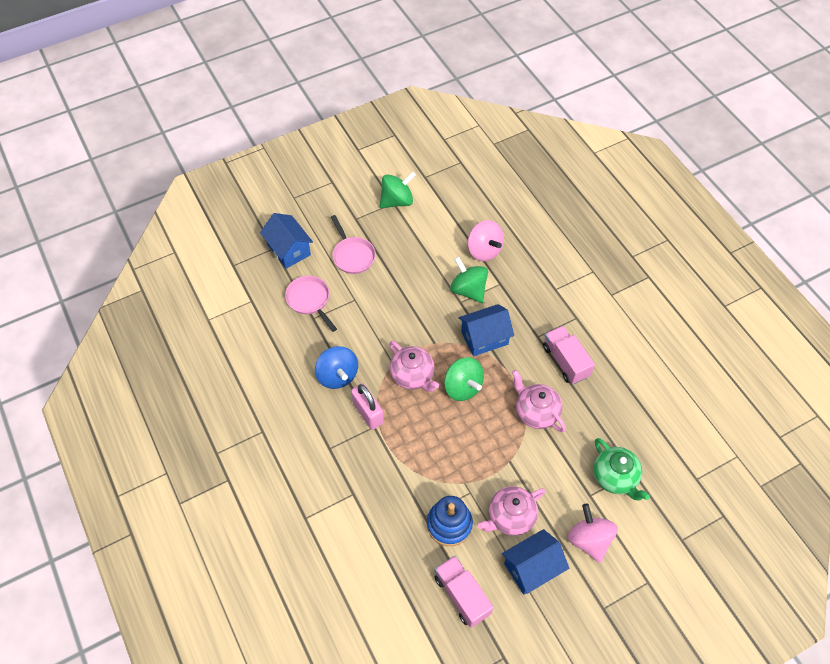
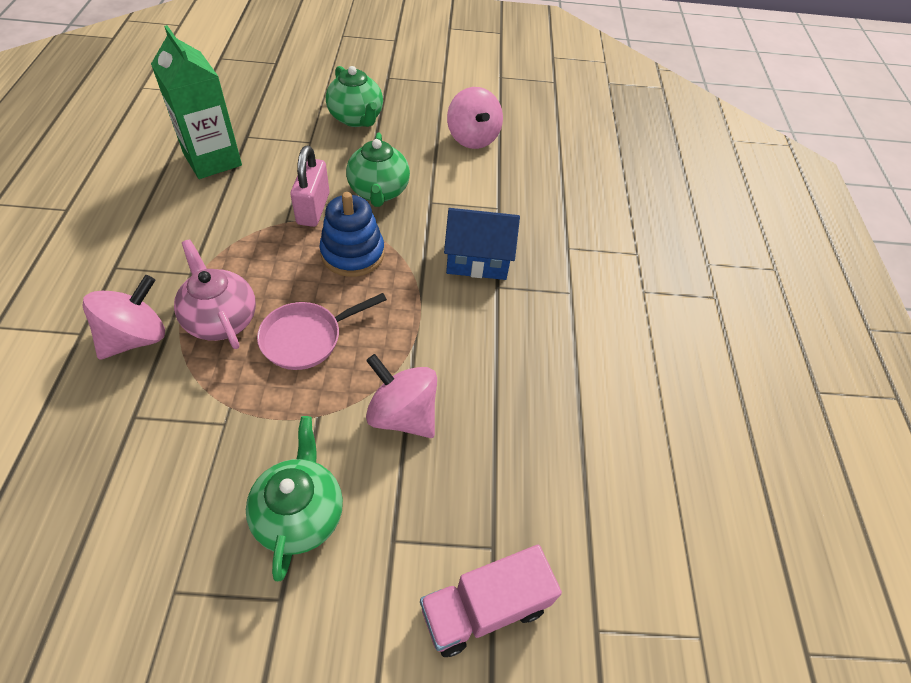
blue house: [260,213,313,269] [459,304,514,356] [502,529,569,595] = 3 -> [444,208,520,280] = 1
blue spinning top: [315,346,358,389] = 1 -> none = 0
green carton: none = 0 -> [151,25,242,179] = 1
green spinning top: [380,171,416,208] [444,357,484,401] [450,256,488,303] = 3 -> none = 0
green teapot: [593,438,650,500] = 1 -> [246,416,343,581] [326,66,383,127] [346,133,410,207] = 3
pink pan: [285,276,337,332] [331,215,376,274] = 2 -> [257,293,387,370] = 1
pink spinning top: [468,220,504,261] [568,503,618,563] = 2 -> [83,275,165,359] [366,354,437,438] [447,87,503,149] = 3
pink teapot: [389,341,439,392] [478,486,546,536] [512,370,566,432] = 3 -> [174,239,256,349] = 1
pink truck: [435,556,494,628] [543,326,595,384] = 2 -> [420,545,562,657] = 1

